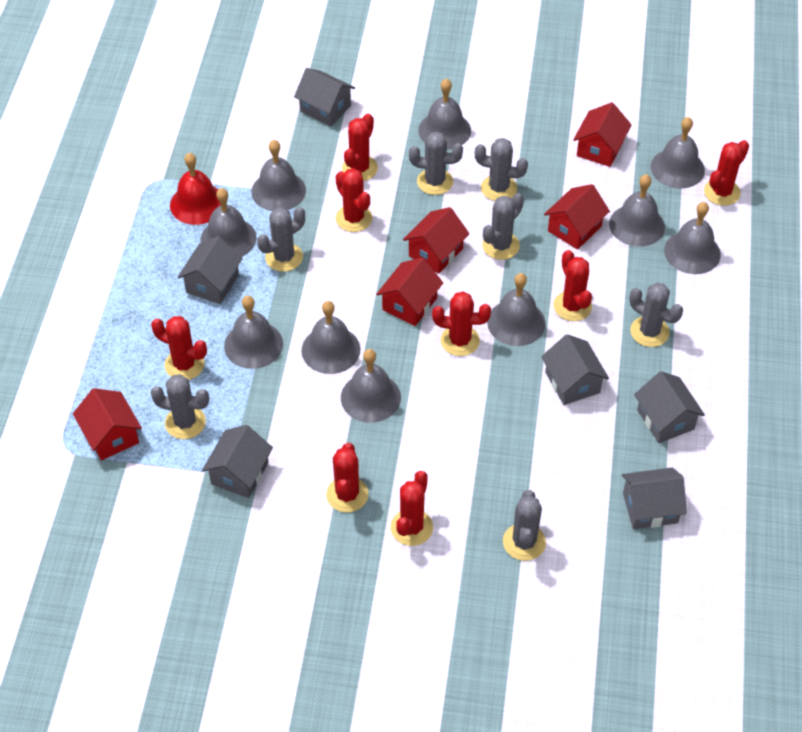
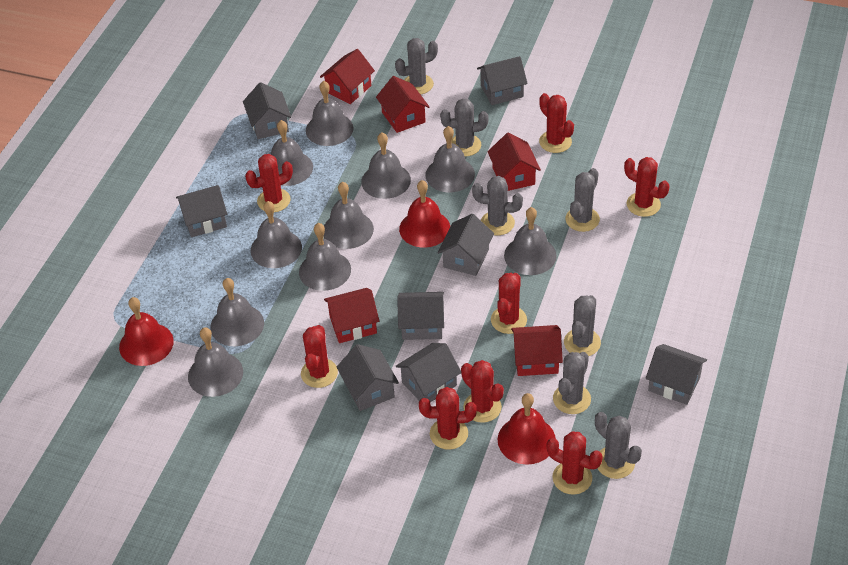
grey house: [177,236,243,304] [202,425,273,498] [294,68,355,126] [541,334,609,405] [622,467,687,529] [634,371,705,443] = 6 -> [176,185,227,237] [243,82,291,139] [337,344,399,411] [396,343,461,403] [397,292,444,340] [437,214,494,276] [477,56,528,105] [646,344,707,405] = 8
red bell: [170,153,221,225] = 1 -> [119,297,174,366] [399,180,450,248] [498,393,556,465] = 3

